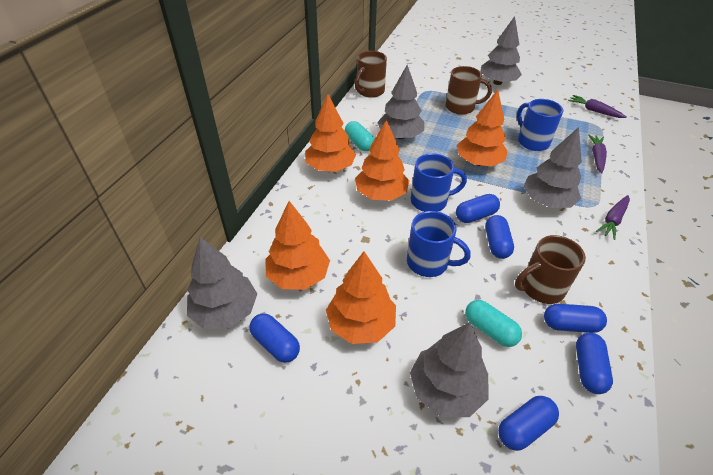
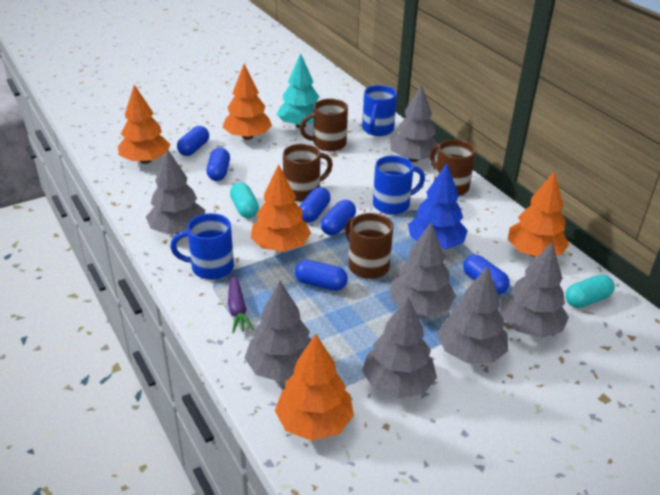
blue tree: none = 0 -> [408,164,468,249] = 1
brown mug: [355,51,387,98] [446,66,492,115] [515,235,586,304] = 3 -> [283,144,333,202] [300,99,348,151] [345,213,393,279] [430,139,476,196] = 4
grey tree: [187,237,257,329] [377,65,424,139] [410,322,489,417] [480,16,522,85] [523,127,582,208] = 5 -> [146,149,205,234] [245,281,312,382] [362,297,437,399] [390,84,438,162] [390,222,456,316] [437,266,508,363] [500,242,569,338] = 7
purple carrot: [568,95,627,118] [588,134,607,174] [596,195,630,240] = 3 -> [228,274,254,333] = 1
turquoise tree: none = 0 -> [277,53,319,128] = 1

